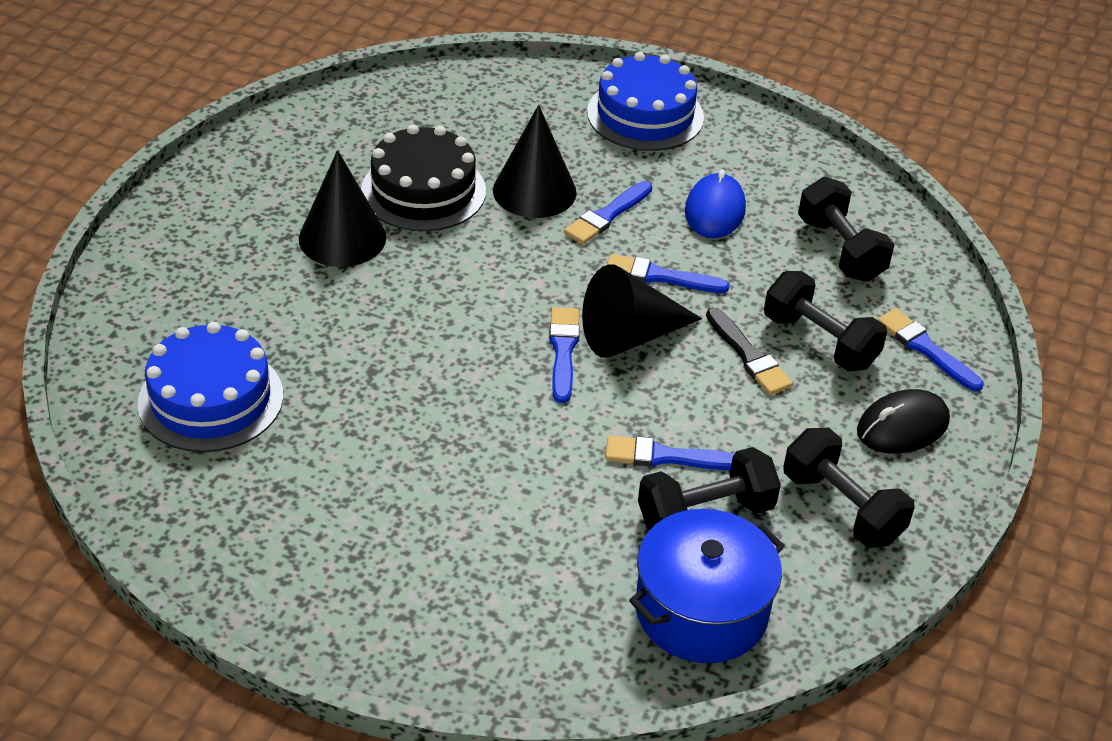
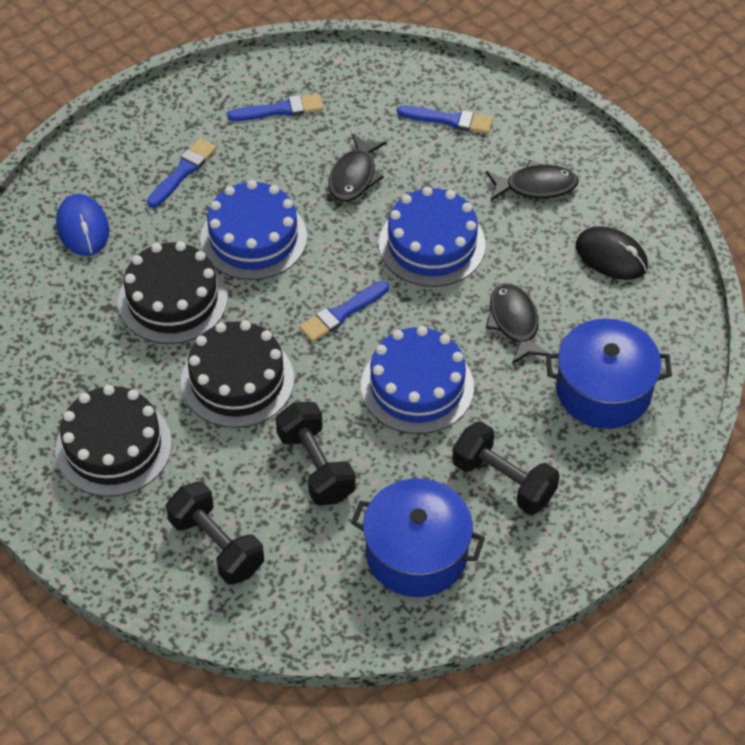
black brush: [706,307,793,395] = 1 -> none = 0
black cake: [361,124,486,231] = 1 -> [55,385,172,497] [118,241,228,344] [181,320,294,428] = 3
black cone: [299,150,386,267] [493,105,577,218] [582,264,702,358] = 3 -> none = 0
black dumbbell: [638,447,781,530] [764,271,887,372] [783,428,915,548] [798,177,895,282] = 4 -> [166,482,264,585] [276,402,356,505] [452,421,560,515] = 3
black fish: none = 0 -> [328,133,387,202] [486,160,579,201] [486,283,550,364] = 3
blue brush: [549,307,580,403] [564,181,652,244] [605,436,735,470] [607,254,730,293] [877,309,984,391] = 5 -> [147,138,217,208] [227,94,323,121] [299,280,389,342] [397,105,493,134] = 4
blue cake: [138,322,283,452] [587,52,704,151] = 2 -> [200,180,307,280] [361,326,474,434] [379,187,486,287] = 3
blue pot: [629,509,785,663] = 1 -> [351,478,485,597] [546,319,672,429] = 2

